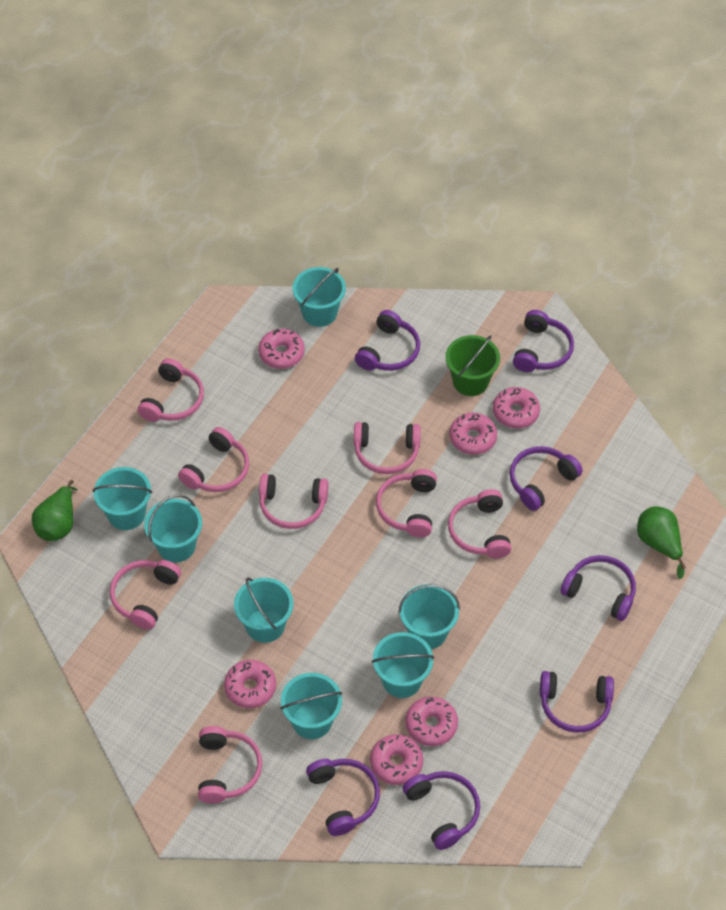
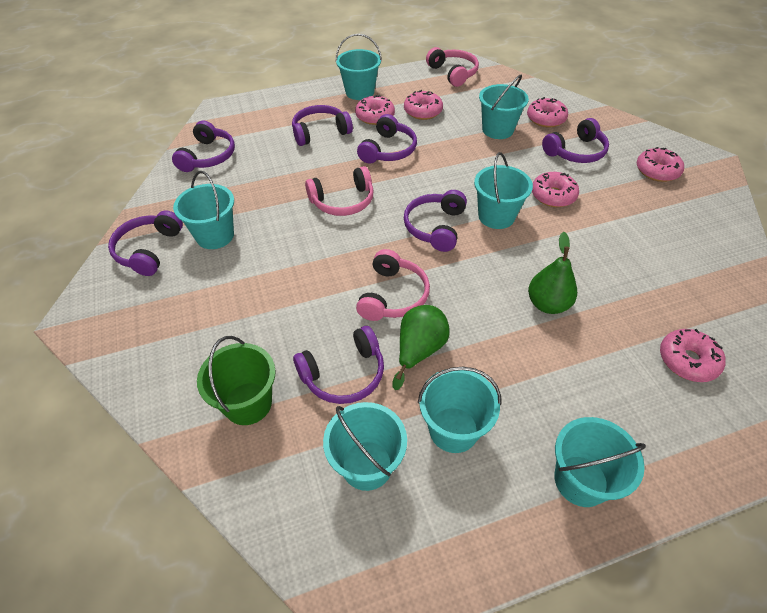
pink headphones: [110,560,181,630] [138,358,204,422] [178,427,249,492] [198,726,262,803] [259,474,328,529] [354,422,421,474] [376,469,437,537] [448,489,511,558] = 8 -> [305,166,374,216] [356,249,430,321] [426,47,479,87] = 3

